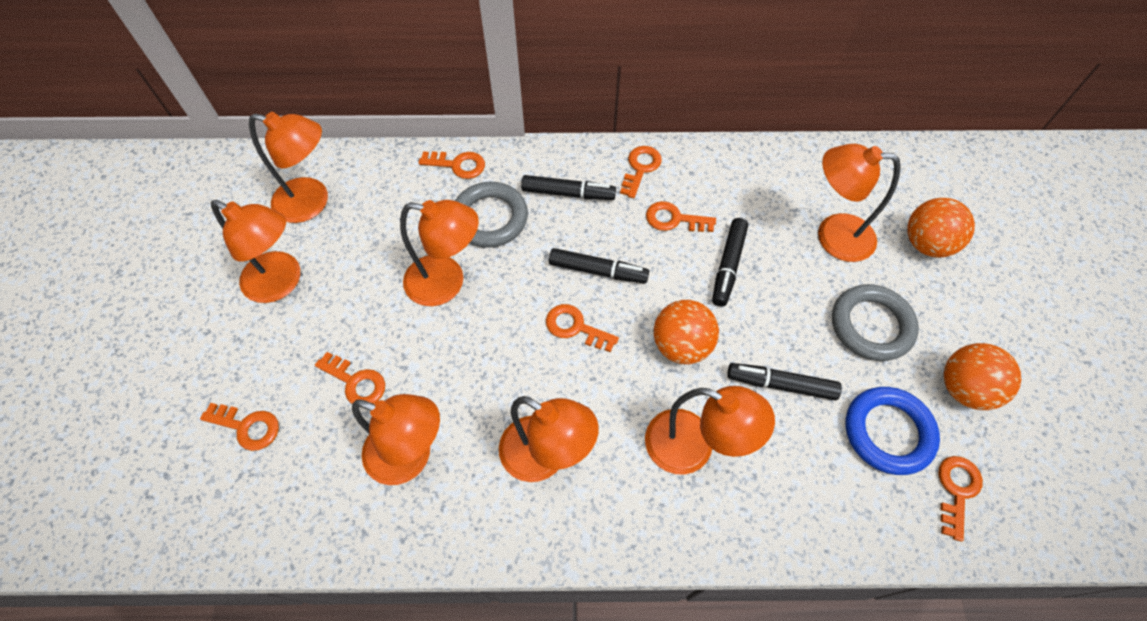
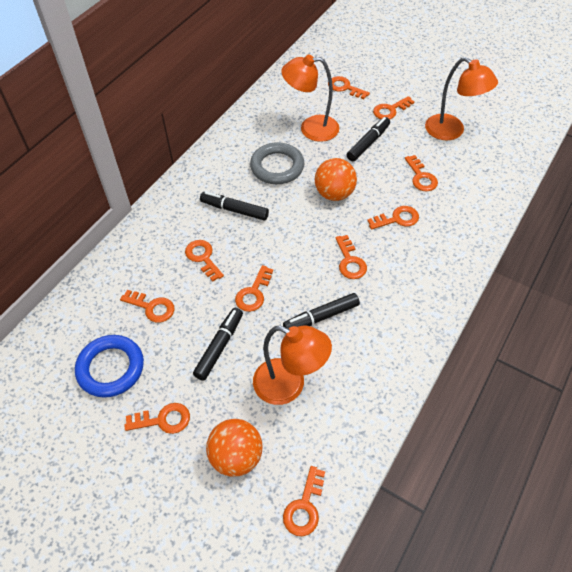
grey ring: [455,182,528,248] [832,284,919,361] = 2 -> [250,142,304,184] = 1
orange ball: [654,300,719,364] [907,198,975,258] [944,343,1021,410] = 3 -> [206,419,263,477] [315,158,357,201] = 2
orange key: [200,403,279,451] [315,352,385,404] [418,151,485,179] [546,304,619,352] [620,146,662,198] [646,201,716,232] [938,456,983,542] = 7 -> [120,290,175,323] [124,403,190,434] [185,240,224,282] [235,265,273,312] [283,466,325,536] [328,76,370,99] [335,235,367,279] [368,206,419,230] [373,96,414,119] [405,155,438,191] = 10
orange lamp: [211,200,300,303] [249,112,328,223] [352,394,440,485] [400,200,479,306] [499,396,599,482] [645,386,775,475] [818,144,901,262] = 7 -> [253,326,332,405] [281,54,339,142] [425,57,498,140] = 3

